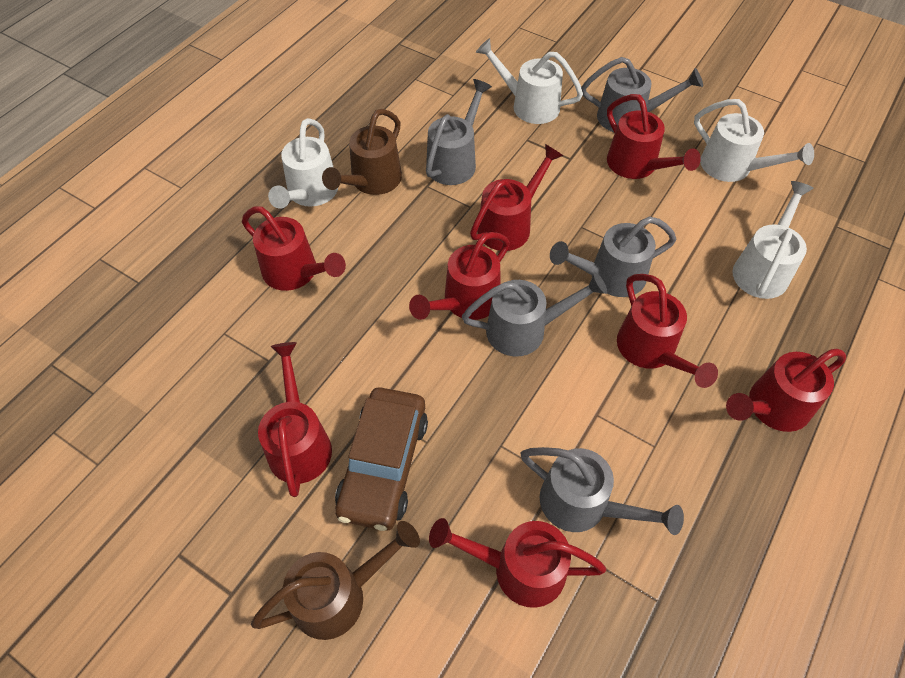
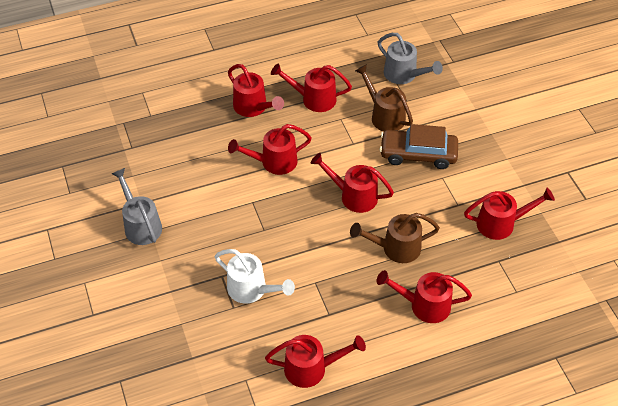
grey watering can: [426,79,492,185] [462,272,607,357] [521,447,684,535] [550,216,676,297] [581,57,703,132] = 5 -> [111,168,162,245] [377,33,443,84] = 2
red watering can: [242,206,346,291] [258,342,332,497] [409,232,510,320] [429,518,606,608] [470,144,563,251] [607,94,701,179] [617,274,718,388] [726,349,846,432] = 8 -> [228,64,284,117] [228,124,312,175] [265,335,366,388] [271,63,352,112] [311,153,394,213] [376,270,472,323] [464,188,555,240] = 7
white watering can: [268,118,338,209] [476,38,583,124] [694,99,814,182] [732,181,814,299] = 4 -> [215,249,295,303] = 1

